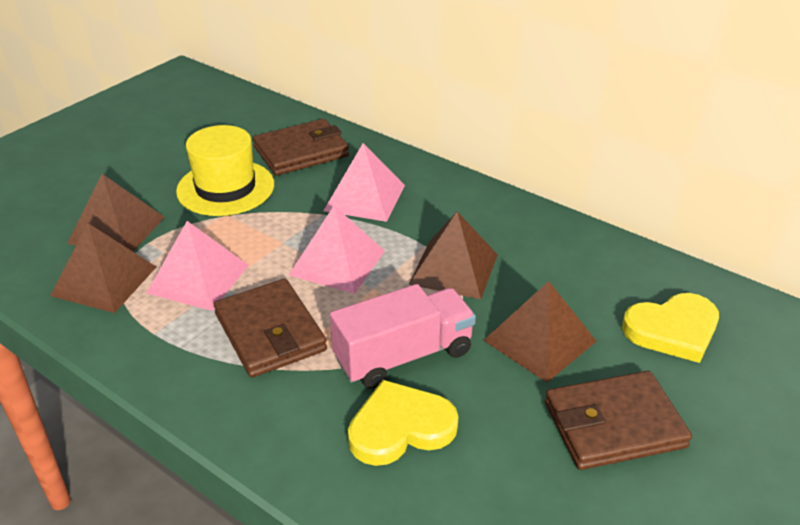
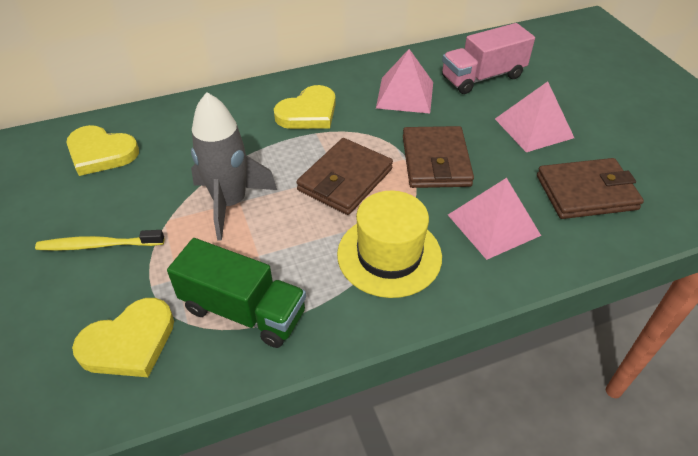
brown pyramid: [50,223,156,313] [67,174,165,251] [409,212,498,300] [483,281,597,383] = 4 -> none = 0
green truck: none = 0 -> [167,238,306,348] = 1
grey rocket: none = 0 -> [191,92,277,241] = 1
yellow heart: [348,380,458,466] [622,293,719,363] = 2 -> [67,125,139,176] [72,298,174,377] [274,85,336,129] = 3
yellow toothbrush: none = 0 -> [35,230,164,251] = 1

